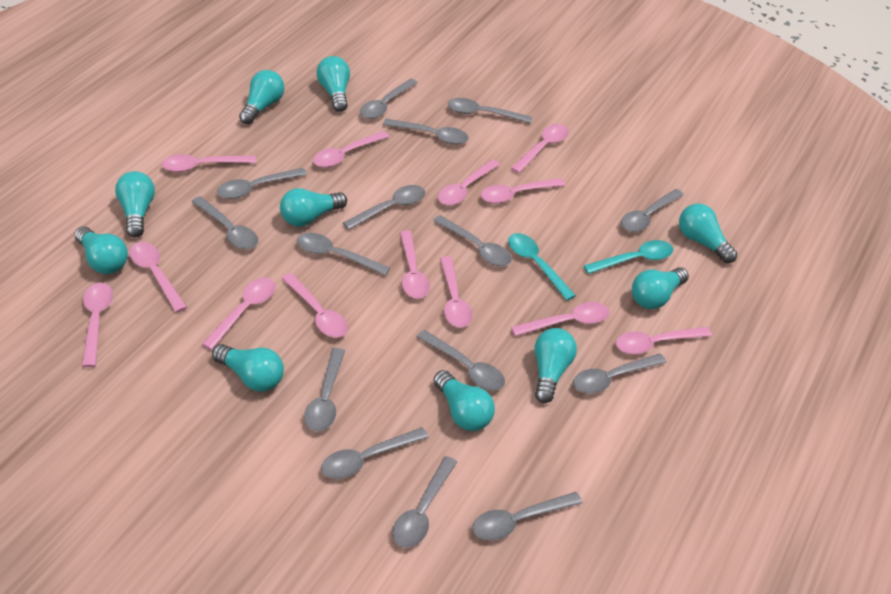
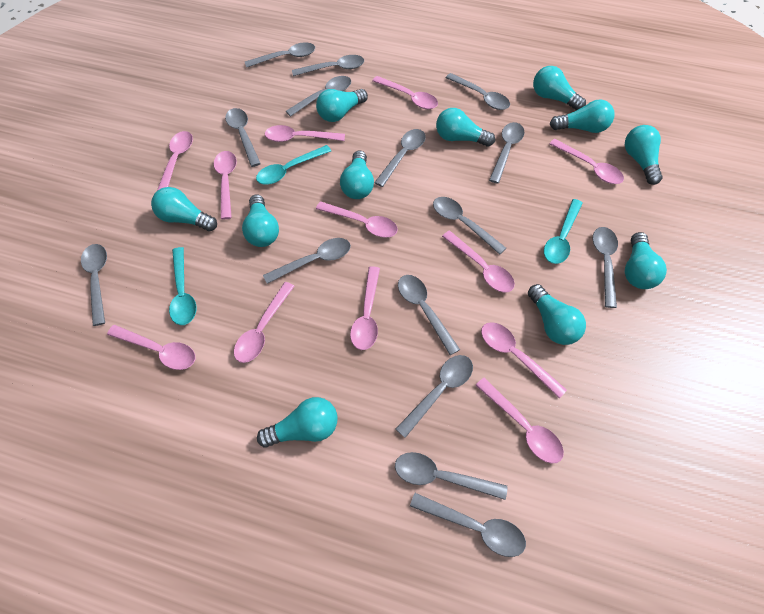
pink spoon: [82,283,113,367] [129,242,187,313] [162,154,257,172] [202,278,276,350] [282,273,348,338] [313,131,389,168] [400,231,430,299] [438,159,500,206] [440,256,473,328] [481,178,566,203] [511,124,569,173] [511,302,610,336] [616,327,712,354] = 13 -> [107,325,195,370] [157,131,193,191] [214,151,237,219] [234,282,294,363] [265,125,345,142] [316,201,398,238] [350,266,380,350] [373,76,438,109] [442,231,515,292] [475,378,564,464] [481,322,567,398] [549,139,624,184] = 12
turquoise light bulb: [75,226,128,274] [115,171,155,238] [212,344,284,392] [239,70,285,124] [280,188,347,227] [316,56,350,112] [434,370,495,431] [535,328,577,403] [632,267,689,309] [679,203,737,263] = 10 -> [151,187,217,231] [242,194,279,247] [257,397,338,447] [316,89,368,122] [340,150,374,199] [436,108,495,147] [528,284,586,345] [533,66,586,110] [550,99,615,133] [625,125,663,185] [625,232,667,289] = 11
turquoise spoon: [508,233,576,300] [584,240,673,274] = 2 -> [169,247,196,325] [256,145,331,185] [544,199,583,264] = 3

